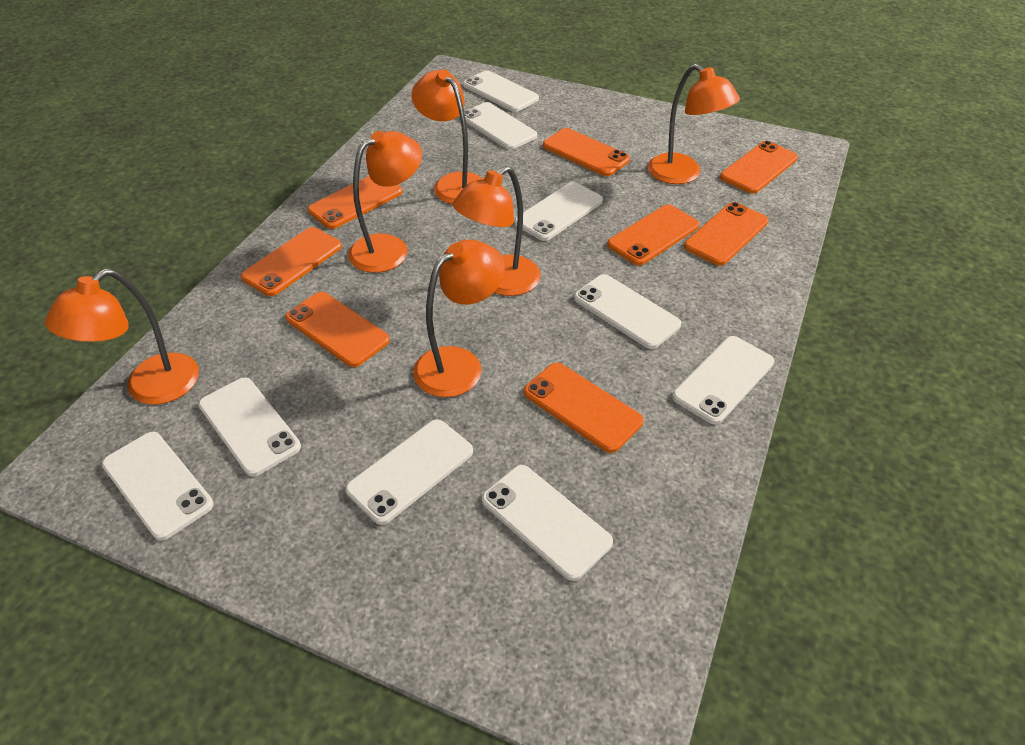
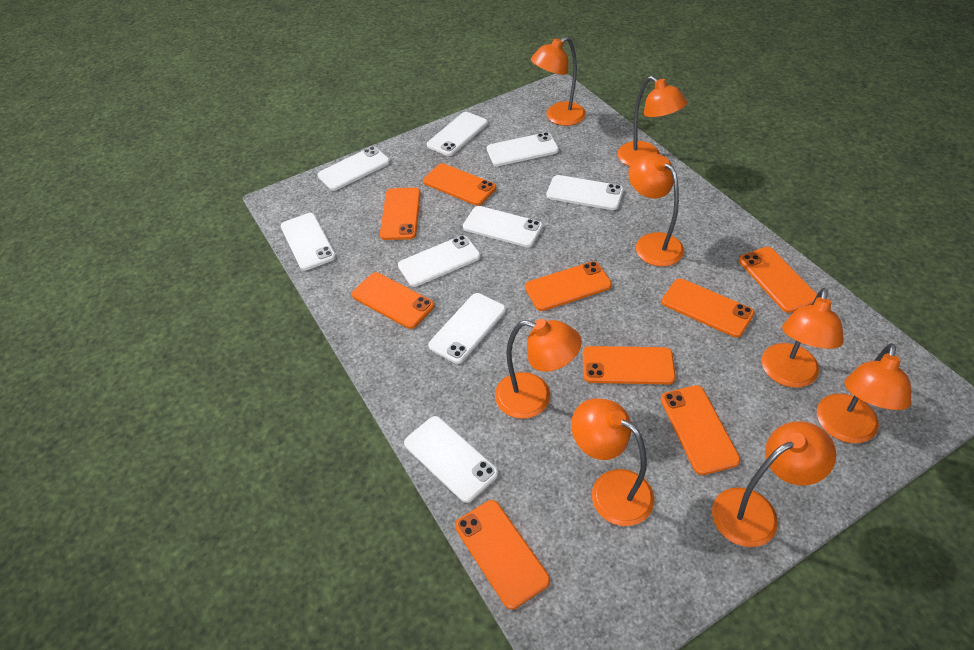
orange lamp: [45,269,199,405] [348,131,422,273] [411,69,483,204] [413,240,505,397] [453,166,541,296] [648,64,740,184] = 6 -> [495,319,582,419] [531,36,586,126] [571,398,655,526] [617,76,687,166] [628,154,684,266] [712,421,836,547] [762,288,844,388] [817,343,911,443] = 8
orange phone: [241,227,342,296] [285,292,390,367] [308,176,403,229] [524,362,644,453] [543,128,630,176] [607,204,699,265] [684,202,769,266] [720,141,798,194] = 8 -> [352,272,435,329] [380,188,421,240] [423,163,496,206] [455,500,550,610] [525,261,612,311] [583,346,676,384] [660,385,741,475] [662,278,755,337] [739,247,817,313] = 9

